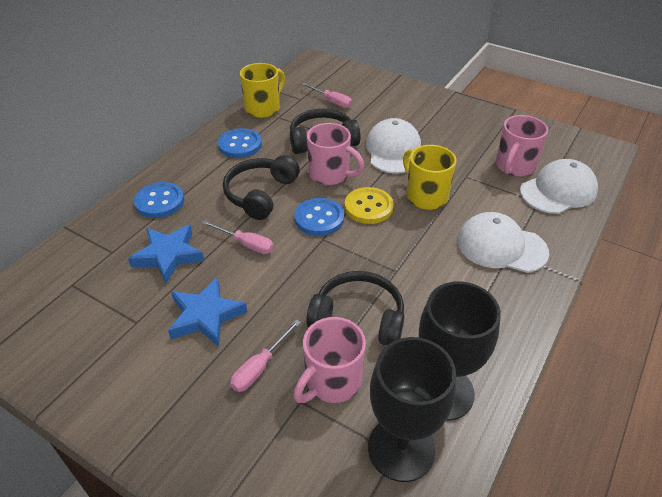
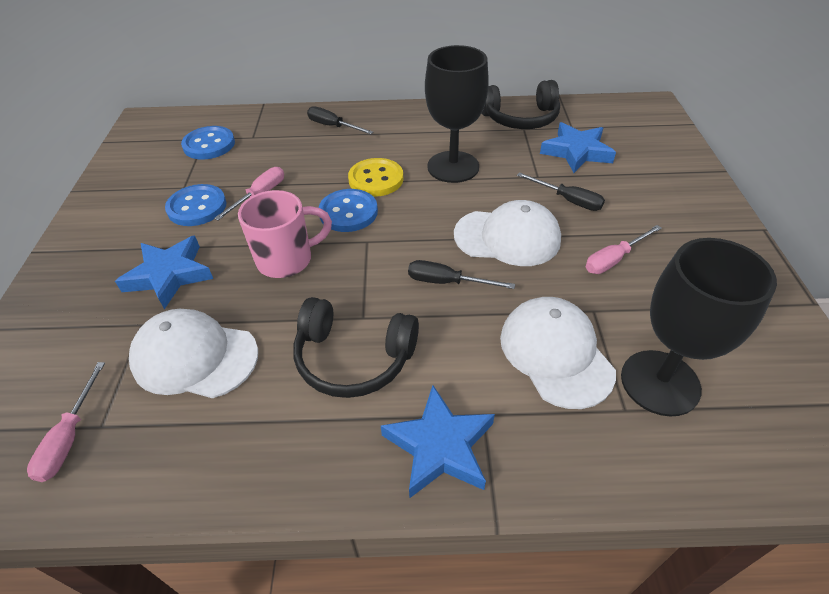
black headphones: [223,155,300,220] [290,109,360,154] [306,271,404,345] = 3 -> [293,297,419,398] [482,80,560,129] = 2
black screwdriver: none = 0 -> [307,106,373,134] [408,260,515,289] [517,172,605,211] = 3
blue star: [128,224,204,283] [168,277,247,347] = 2 -> [115,236,213,310] [381,385,495,498] [540,122,616,173] = 3
pink mug: [293,317,366,403] [307,123,364,185] [496,115,548,176] = 3 -> [238,190,332,278] = 1
yellow mug: [240,63,285,118] [403,145,456,210] = 2 -> none = 0

